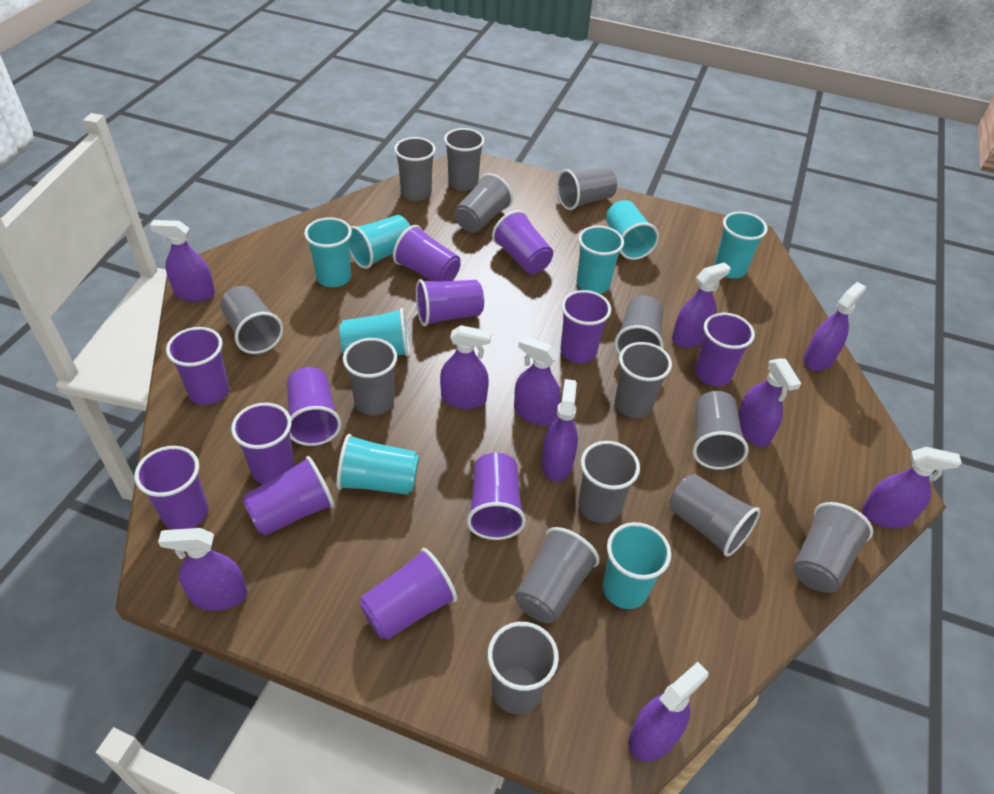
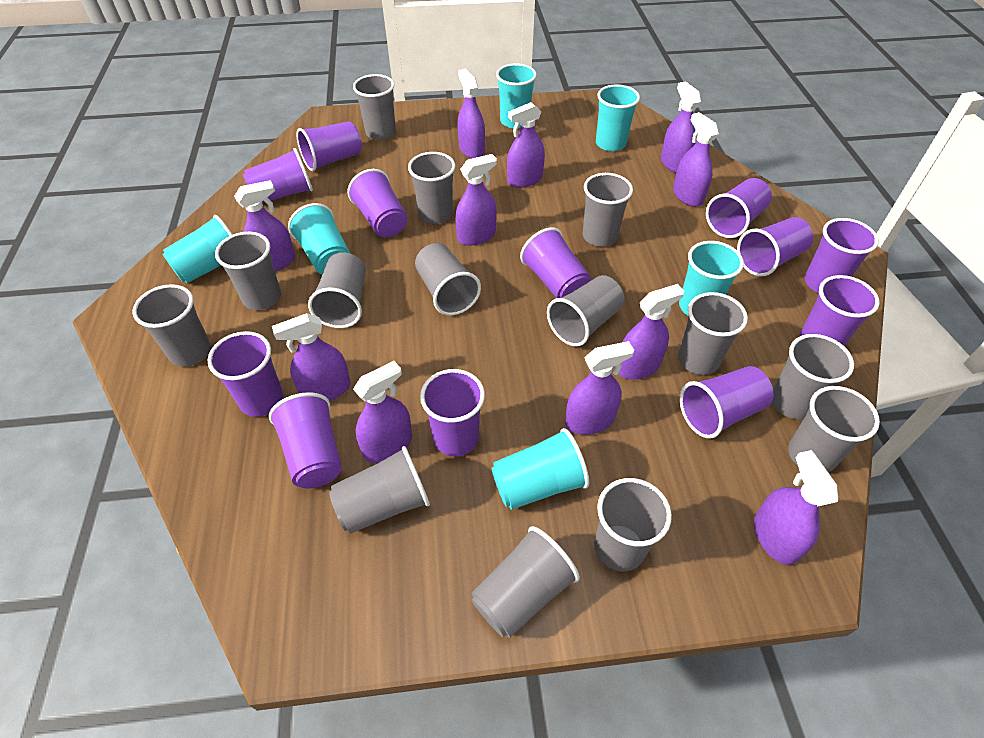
purple spray bottle: [150,220,215,302] [158,528,247,611] [440,325,492,409] [514,336,561,426] [542,379,578,482] [628,662,708,762] [672,262,731,348] [738,359,801,447] [804,282,866,371] [862,447,962,529] = 10 -> [234,180,295,271] [272,313,351,401] [353,361,412,463] [455,154,497,245] [458,69,485,158] [507,102,545,188] [565,341,634,435] [619,284,684,380] [661,81,701,173] [673,112,719,207] [754,450,838,565] = 11
turquoise cup: [304,217,352,287] [337,434,419,495] [339,308,410,357] [350,215,410,269] [577,226,624,294] [603,522,671,609] [606,200,659,260] [714,212,768,278] = 8 -> [162,215,233,283] [288,203,351,275] [491,428,589,510] [496,63,537,128] [596,84,640,152] [679,241,744,316] = 6

